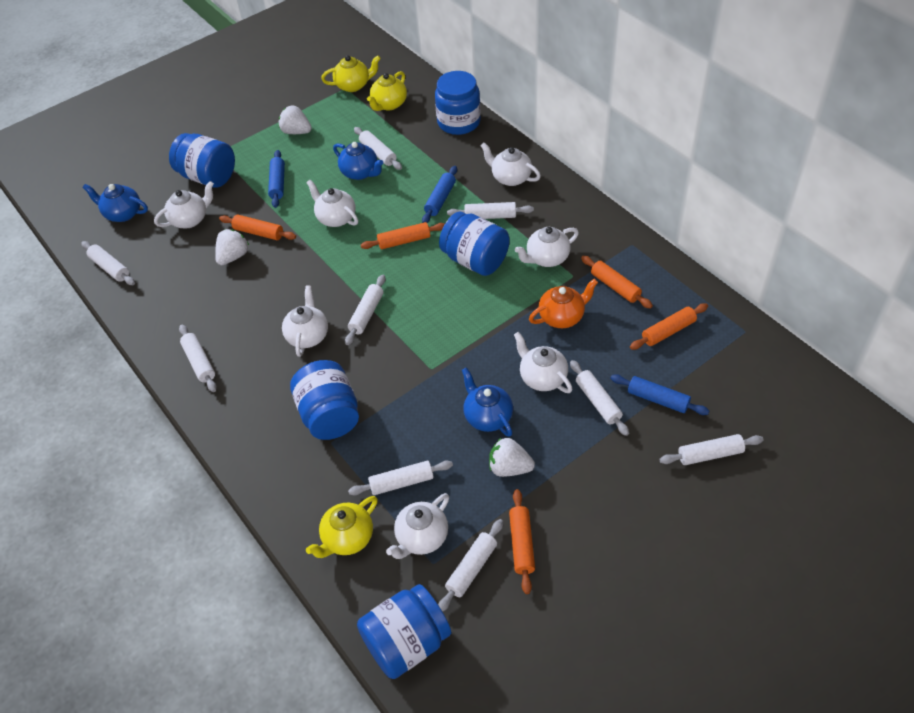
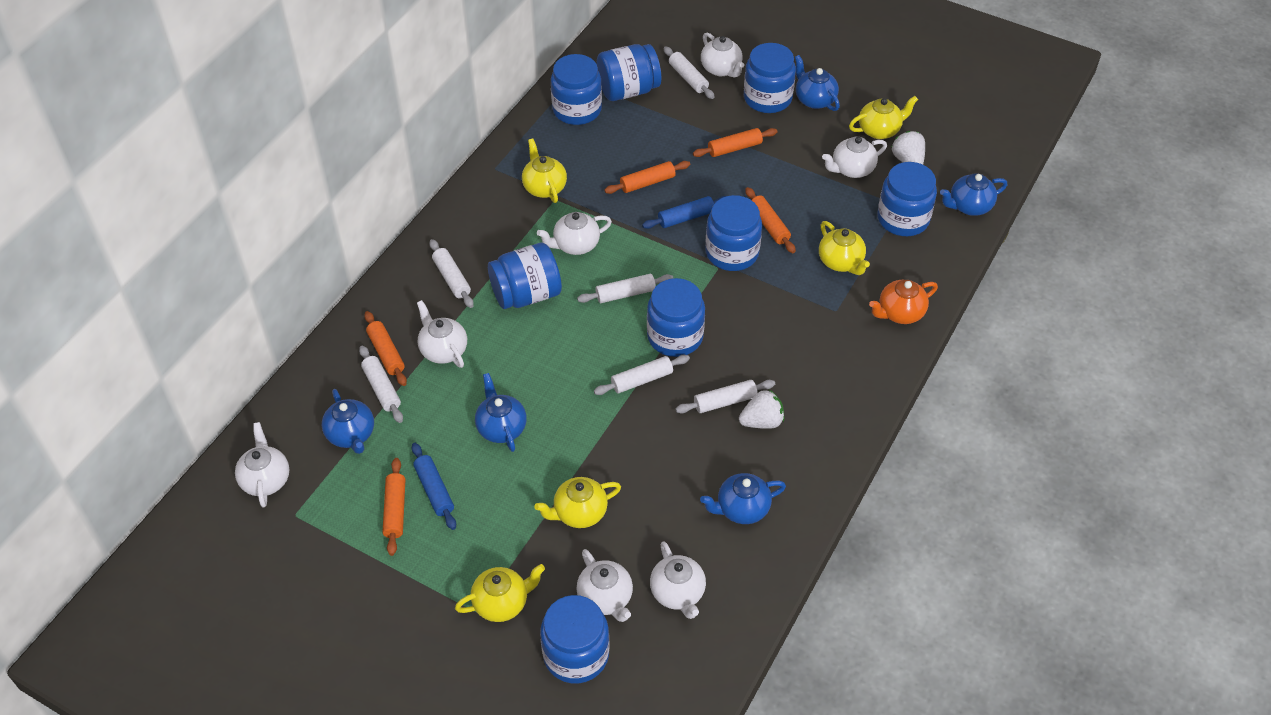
blue jar: [169,133,235,188] [290,360,359,440] [357,584,451,679] [435,71,481,135] [439,212,510,276] = 5 -> [488,243,562,309] [540,595,609,684] [551,54,602,125] [597,44,661,101] [647,278,705,357] [706,195,762,271] [744,43,796,113] [877,162,937,236] = 8
blue rolling pin: [268,150,285,208] [422,166,457,223] [610,374,709,415] = 3 -> [412,443,456,530] [642,196,726,229] = 2
blue teapot: [83,184,148,222] [333,142,383,180] [462,368,513,437] = 3 -> [322,389,374,454] [475,373,527,452] [700,473,786,524] [795,55,840,111] [940,173,1007,216] = 5
white rolling pin: [81,241,135,285] [179,325,217,392] [345,275,386,345] [348,460,453,495] [354,127,402,170] [438,519,504,612] [447,202,534,219] [570,360,629,436] [660,434,764,465] = 9 -> [359,345,403,423] [429,239,474,308] [577,274,673,303] [594,355,690,395] [664,46,715,99] [675,380,775,413] = 6
white strawberry: [215,229,249,265] [279,105,312,134] [489,437,535,477] = 3 -> [739,390,784,429] [892,131,925,164] = 2
yellow teapot: [306,496,378,558] [321,55,381,92] [367,71,407,111] = 3 -> [455,564,545,622] [522,139,567,203] [534,477,621,528] [819,221,870,275] [849,96,918,139] = 5

